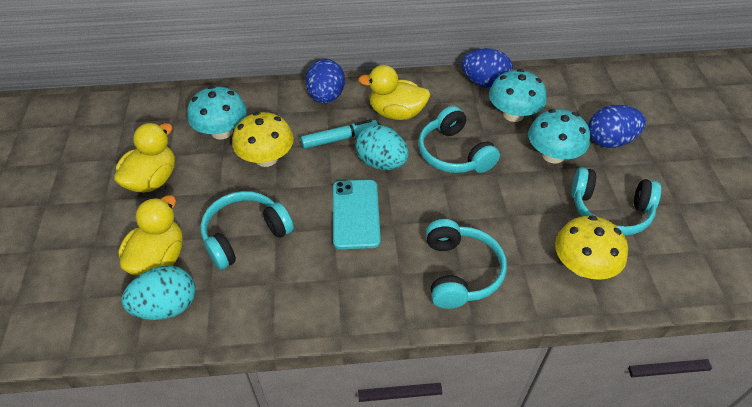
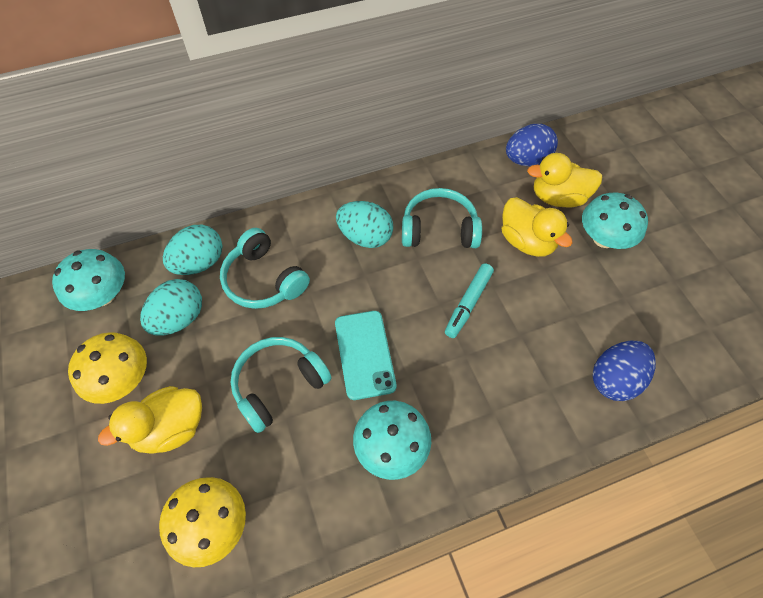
blue egg: [306,59,345,104] [462,48,513,88] [588,105,646,148] = 3 -> [506,124,558,166] [593,341,656,401] = 2
turquoise egg: [122,266,195,320] [355,125,409,170] = 2 -> [140,279,202,336] [163,225,222,275] [336,201,393,248] = 3
turquoise headphones: [200,191,294,270] [418,106,500,173] [426,219,507,309] [571,167,661,236] = 4 -> [220,228,310,309] [231,337,332,433] [402,188,482,248] = 3

